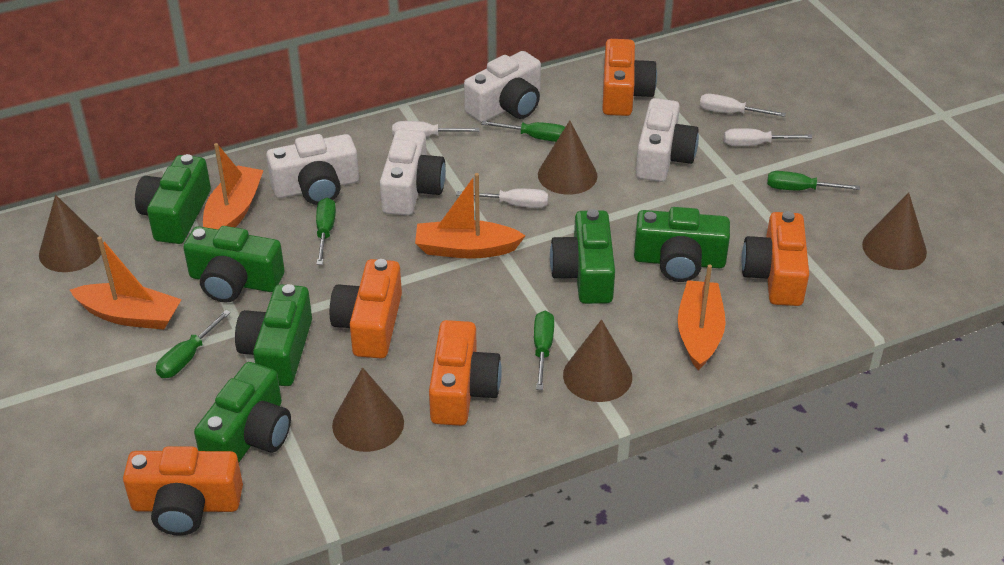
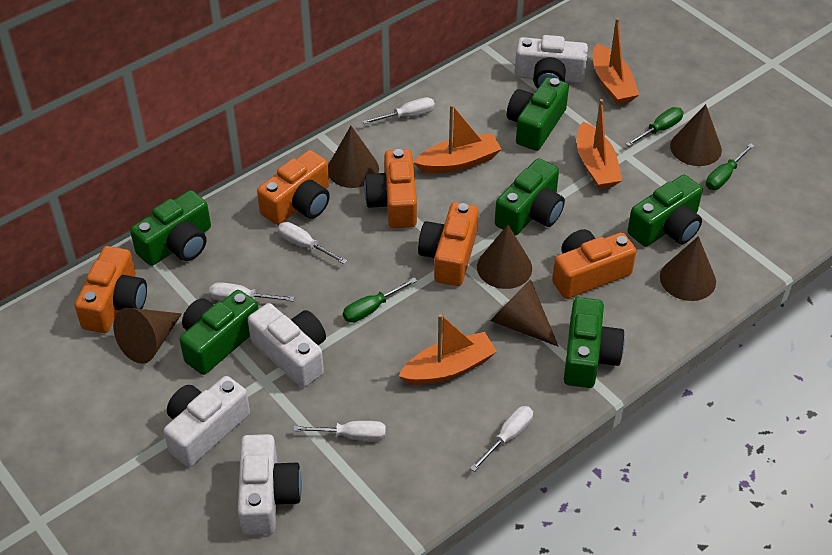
brown cone: [39,195,101,272] [332,367,404,452] [538,120,598,195] [563,319,632,402] [862,193,927,270] = 5 -> [113,308,182,364] [328,126,379,188] [477,225,532,289] [490,279,559,347] [660,236,716,301] [670,104,722,166] = 6
green screwdriver: [156,310,231,378] [316,198,336,265] [481,121,565,142] [534,311,554,390] [767,171,860,190] = 5 -> [343,278,417,323] [626,107,684,146] [706,143,755,190] = 3
white screwdriver: [392,121,480,137] [456,189,548,208] [700,94,786,117] [724,128,812,146] = 4 -> [209,282,294,301] [278,222,347,264] [293,421,386,441] [362,97,435,124] [470,406,533,472] = 5

